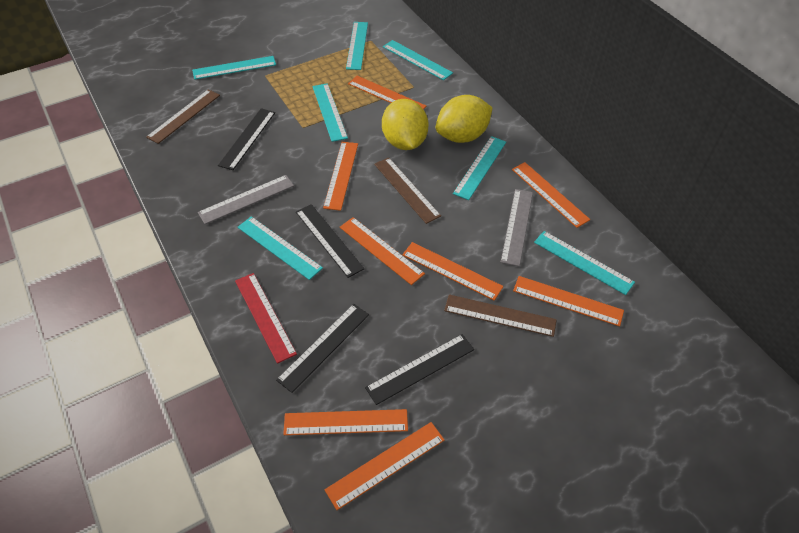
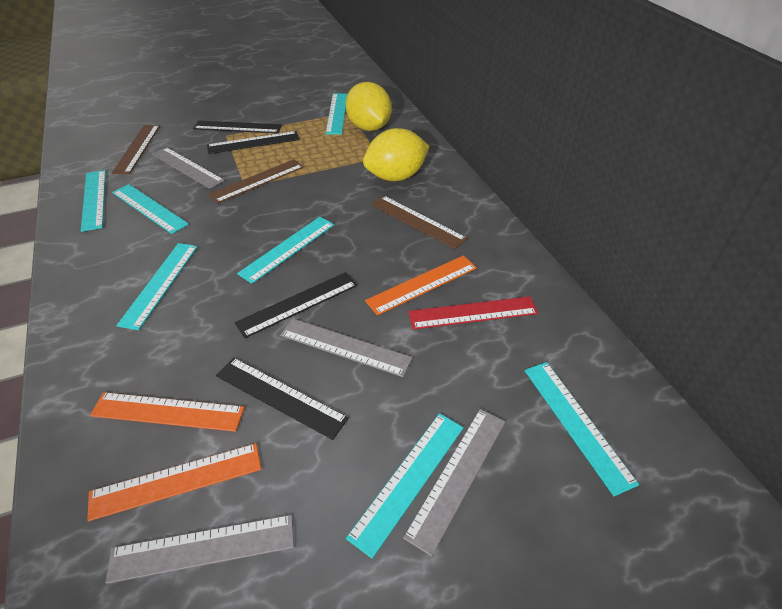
grey ruler: [198,175,294,224] [500,189,533,267] = 2 -> [106,515,294,584] [152,147,225,189] [280,318,413,377] [403,409,505,556] = 4
orange ruler: [283,409,408,435] [323,142,358,211] [325,422,444,510] [340,217,425,285] [348,76,426,109] [402,242,503,301] [512,162,590,228] [513,276,624,327] = 8 -> [87,443,261,521] [90,392,244,432] [365,255,477,315] = 3

